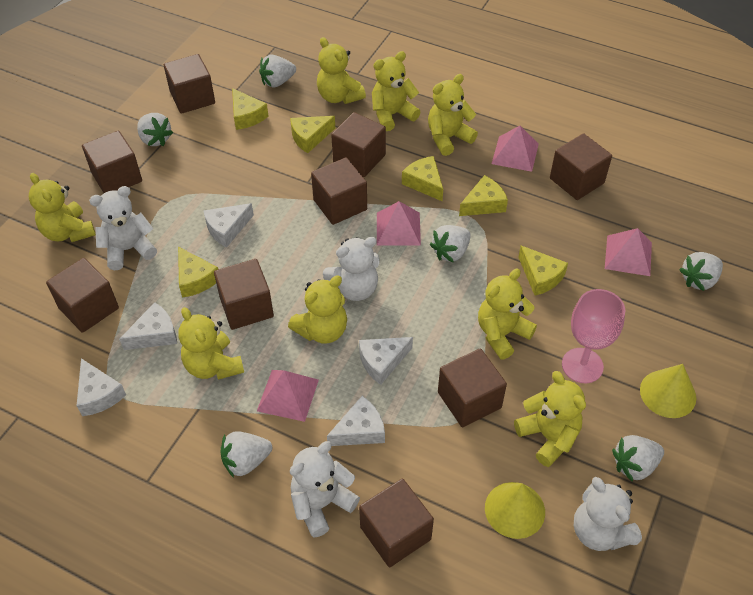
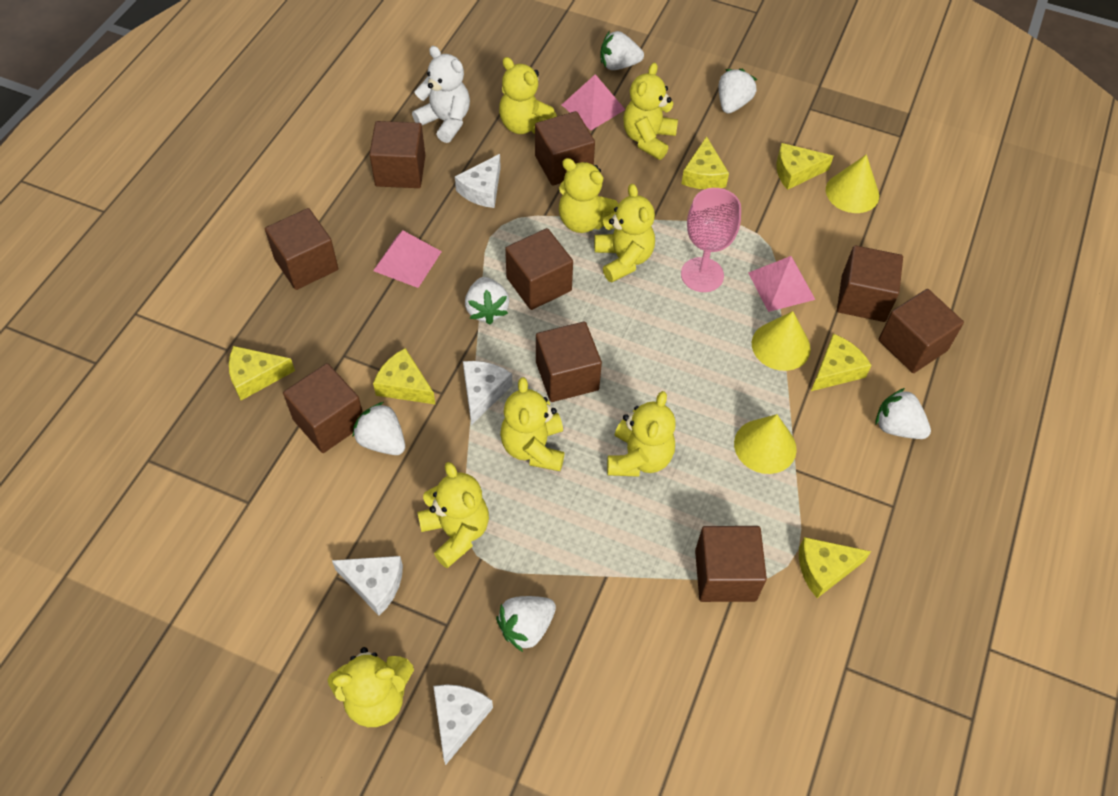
pink pyramid: [257,370,319,422] [377,201,421,246] [492,126,539,172] [605,228,652,276] = 4 -> [373,230,442,288] [562,74,625,130] [748,256,815,312] = 3
white cheese: [77,358,126,416] [119,302,177,350] [203,203,254,247] [327,396,385,446] [359,337,413,385] = 5 -> [332,556,403,616] [433,685,493,765] [455,154,501,208] [463,361,512,425] = 4
white teddy bear: [89,186,157,270] [290,441,360,537] [323,237,380,301] [574,477,642,551] = 4 -> [412,46,470,143] = 1
yellow cone: [485,482,545,539] [640,364,696,418] = 2 -> [734,414,797,474] [752,311,811,371] [826,155,879,213] = 3

